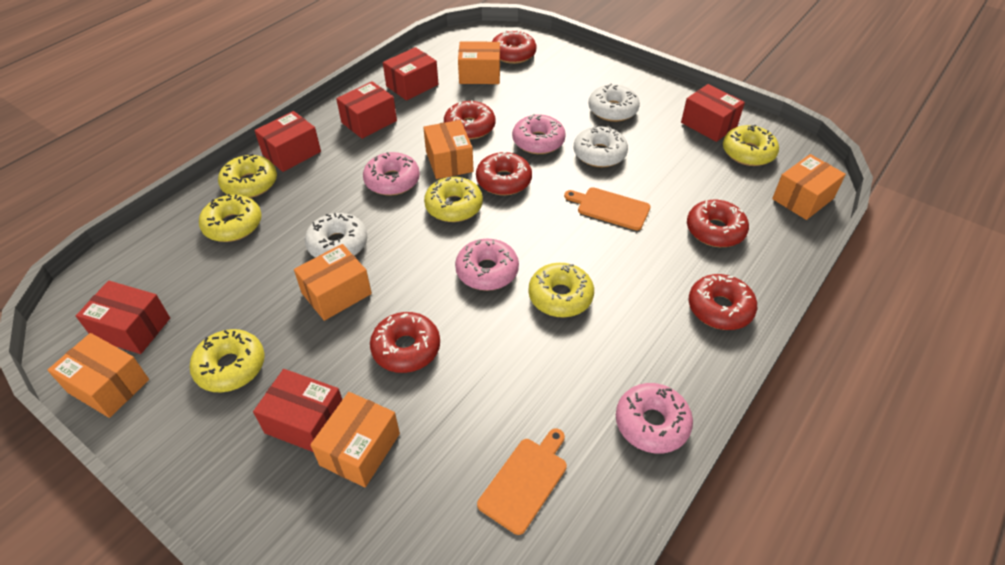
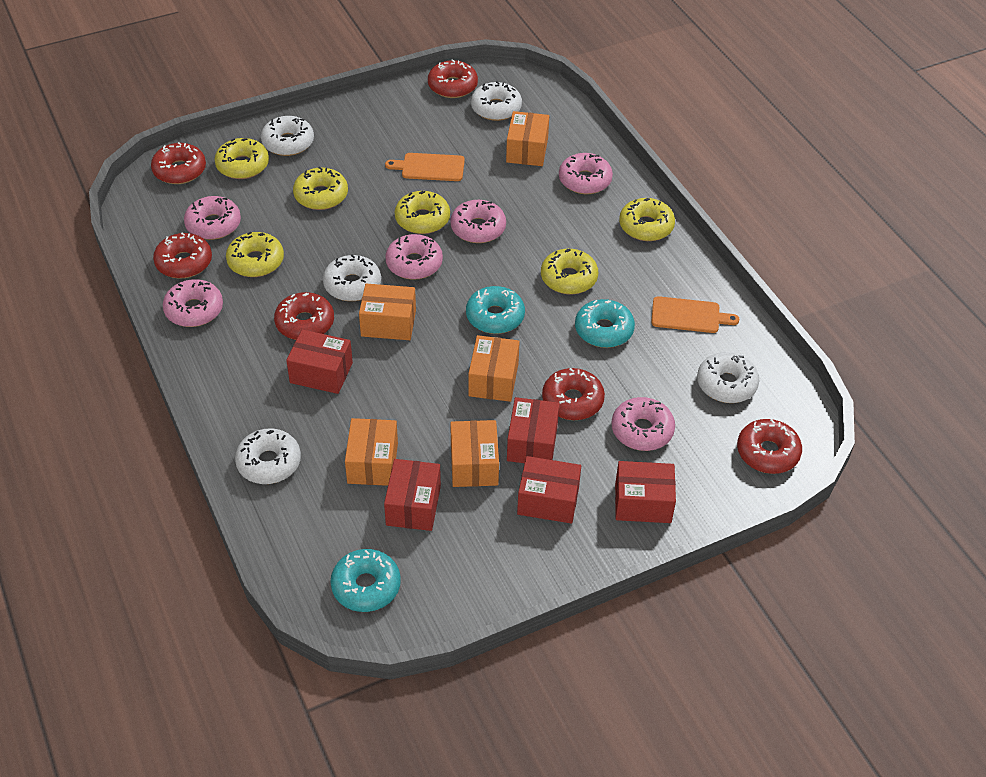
orange box: [48,333,149,418] [294,244,372,321] [310,392,400,488] [423,120,474,179] [458,41,500,84] [772,154,846,220] = 6 -> [345,418,398,486] [359,284,416,340] [451,420,499,487] [468,335,520,402] [506,111,549,166] = 5
pink donut: [363,152,420,196] [455,239,519,291] [512,114,566,154] [616,383,693,454] = 4 -> [163,279,223,327] [184,196,241,240] [385,234,443,280] [450,200,506,243] [559,153,613,194] [612,397,675,451] = 6
red box: [76,281,170,354] [253,369,342,452] [254,111,321,172] [336,81,397,139] [383,47,438,101] [681,84,745,142] = 6 -> [286,329,353,394] [384,459,441,531] [507,397,559,463] [517,456,581,524] [615,461,676,523] = 5
turquoise donut: none = 0 -> [331,549,401,612] [466,286,525,334] [575,299,635,348] = 3
white donut: [305,213,368,258] [574,126,628,167] [589,83,640,122] = 3 -> [235,428,301,484] [261,116,314,156] [323,254,381,301] [471,81,522,121] [697,352,760,403] = 5

